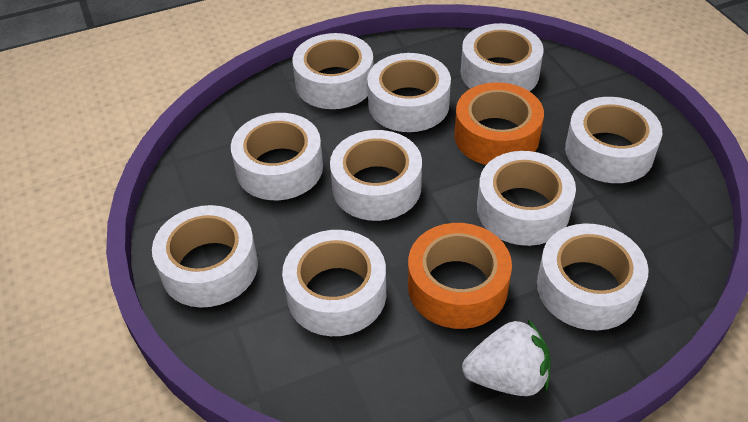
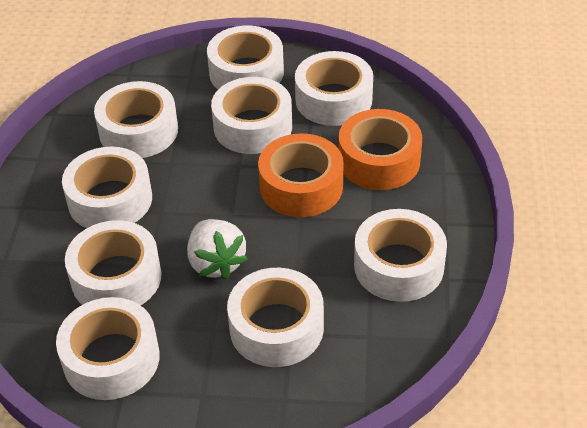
white tape: [152,205,258,307] [231,113,323,200] [282,230,386,336] [293,33,374,109] [330,130,422,221] [367,53,451,132] [461,23,544,91] [477,151,576,246] [537,223,649,330] [565,97,662,183] = 10 -> [56,297,160,400] [62,147,152,228] [65,220,161,305] [94,81,178,158] [207,26,284,89] [211,77,292,154] [227,268,324,367] [295,51,373,126] [354,209,447,302] = 9

